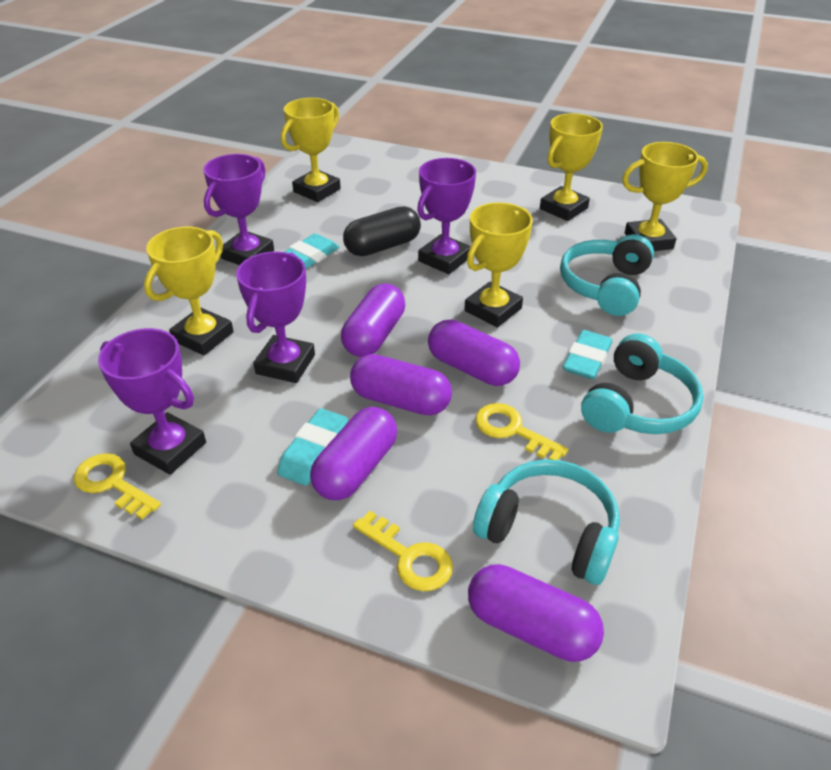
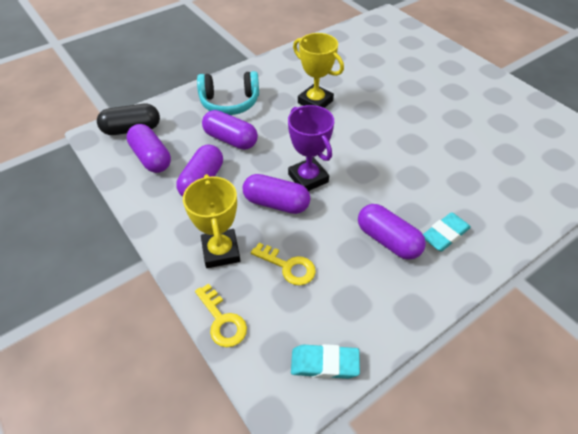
purple trophy: [98,328,206,475] [203,154,274,265] [236,252,315,383] [417,158,476,274] = 4 -> [288,105,334,191] = 1
turquoise eraser: [277,408,348,486] [284,233,339,269] [563,330,612,380] = 3 -> [291,344,360,379] [423,212,471,252] = 2
turquoise headphones: [473,459,620,585] [560,234,654,316] [581,334,704,434] = 3 -> [197,71,259,115] = 1
yellow key: [74,453,161,519] [353,511,453,591] [475,403,568,460] = 3 -> [195,284,247,347] [251,243,316,285] = 2
yellow trophy: [144,227,234,355] [281,98,341,202] [464,202,533,328] [540,113,603,221] [622,142,708,251] = 5 -> [183,174,240,268] [293,33,344,108] = 2

